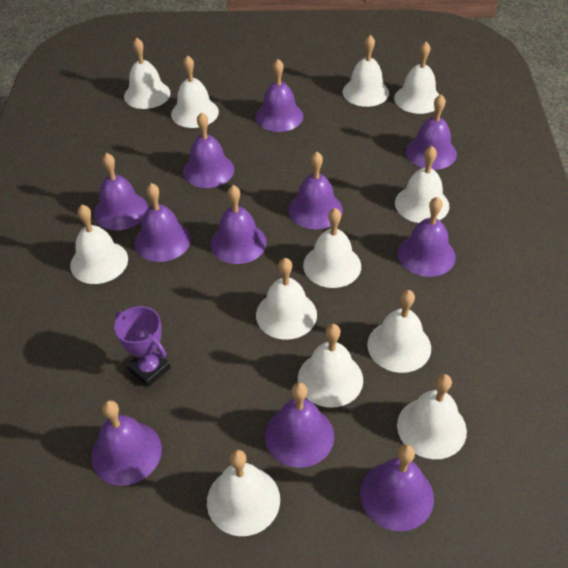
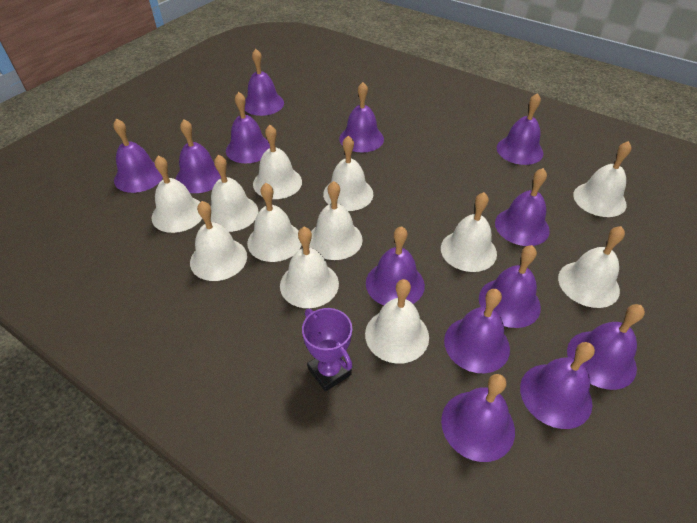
purple bell: [91,400,162,486] [94,153,148,230] [135,183,191,262] [183,112,234,188] [210,185,267,264] [255,59,303,132] [265,382,334,468] [288,152,343,229] [360,445,434,531] [398,197,456,277] [406,94,457,170] = 11 -> [113,119,163,193] [176,119,221,193] [226,92,270,163] [245,49,284,116] [339,82,384,153] [366,226,425,306] [441,374,515,462] [444,289,510,373] [479,245,541,328] [495,168,550,246] [497,93,543,165] [520,342,595,429] [567,304,645,390] = 13

